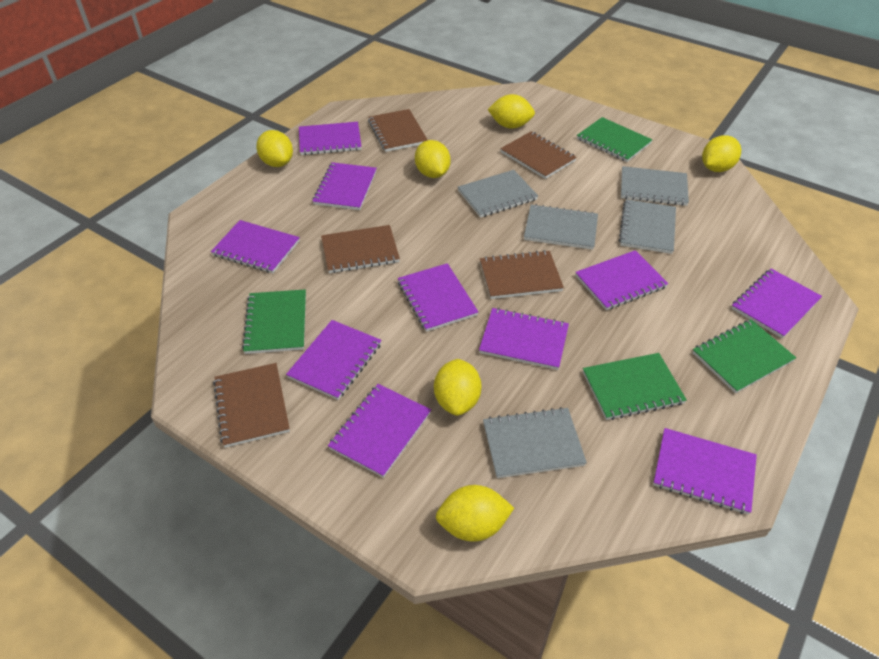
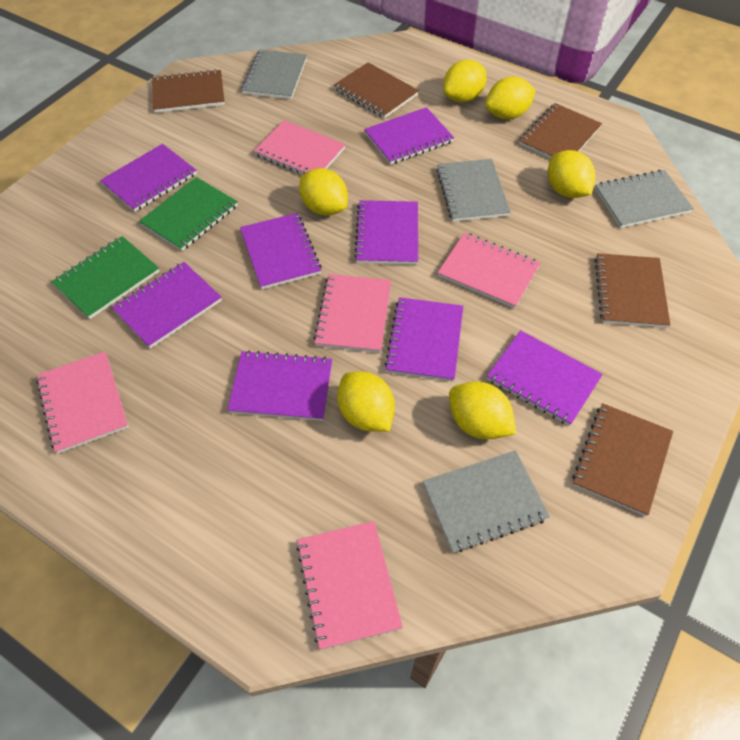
green notebook: [242,289,306,354] [577,117,653,162] [583,353,687,420] [692,319,796,393] = 4 -> [51,236,160,319] [139,177,238,251] = 2
grey notebook: [458,170,538,218] [483,407,587,478] [524,204,598,250] [619,199,676,254] [621,166,689,206] = 5 -> [241,49,307,99] [423,450,550,552] [436,159,511,222] [595,170,694,228] = 4
pink notebook: none = 0 -> [36,351,129,454] [254,120,346,175] [296,521,403,650] [313,274,391,353] [438,233,540,309] = 5
purple notebook: [211,220,300,273] [286,320,382,400] [299,122,362,155] [313,162,377,210] [328,384,431,478] [398,263,478,332] [479,308,569,370] [575,250,669,310] [653,428,757,515] [731,268,822,339] = 10 -> [100,144,197,212] [112,262,222,349] [227,350,332,421] [240,213,322,289] [354,200,418,265] [364,107,454,165] [385,297,463,382] [487,330,603,426] = 8

